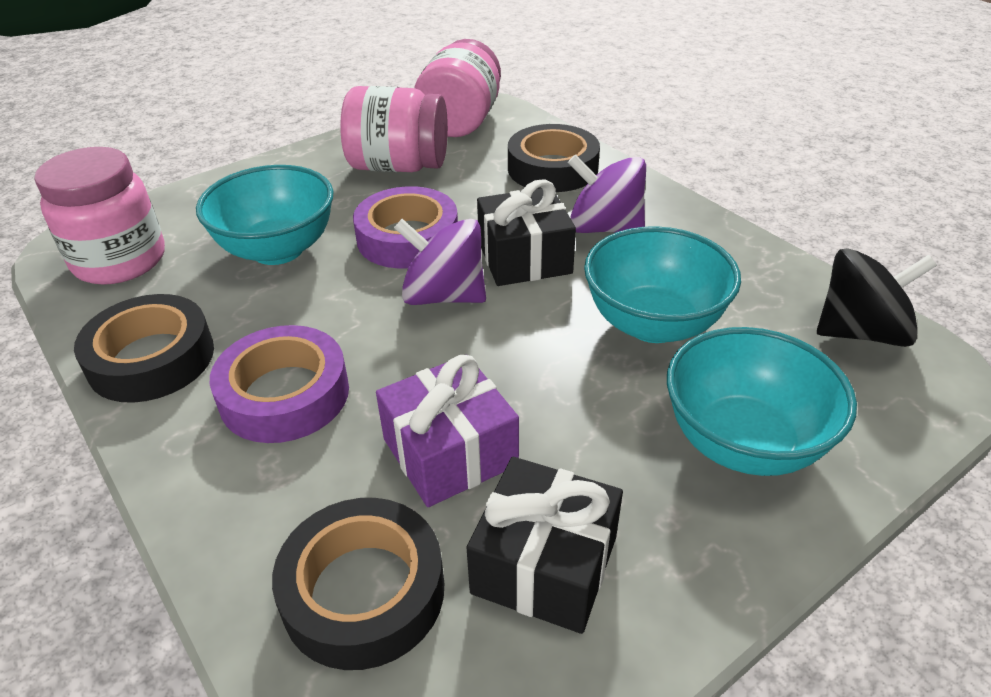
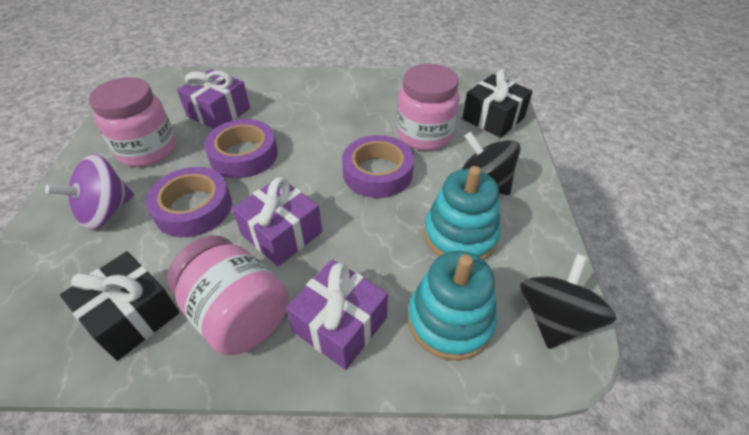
black spinning top: [817,248,937,347] = 1 -> [461,132,521,195] [520,254,616,349] = 2
black tape: [74,294,214,403] [272,498,444,670] [508,124,600,192] = 3 -> none = 0
purple gift: [376,355,519,507] = 1 -> [177,69,250,129] [232,177,322,266] [286,259,388,370] = 3
purple spinning top: [394,219,486,305] [568,154,646,233] = 2 -> [45,154,134,229] = 1
purple tape: [210,325,349,443] [353,186,458,268] = 2 -> [146,167,232,237] [204,119,278,178] [342,135,414,198] = 3
turquoise bowl: [196,165,334,265] [584,226,741,343] [667,327,857,476] = 3 -> none = 0
turquoise stacking toy: none = 0 -> [408,251,497,361] [424,166,501,260] = 2

